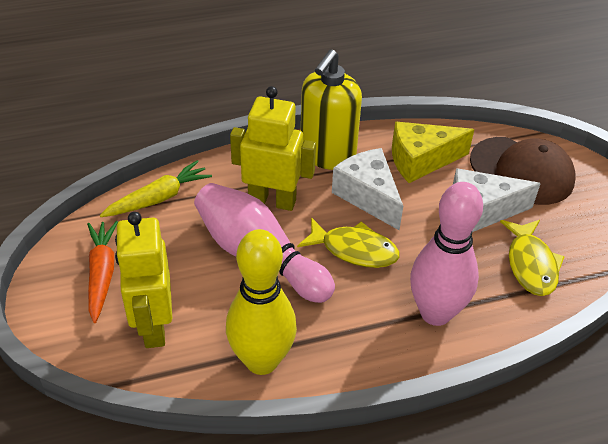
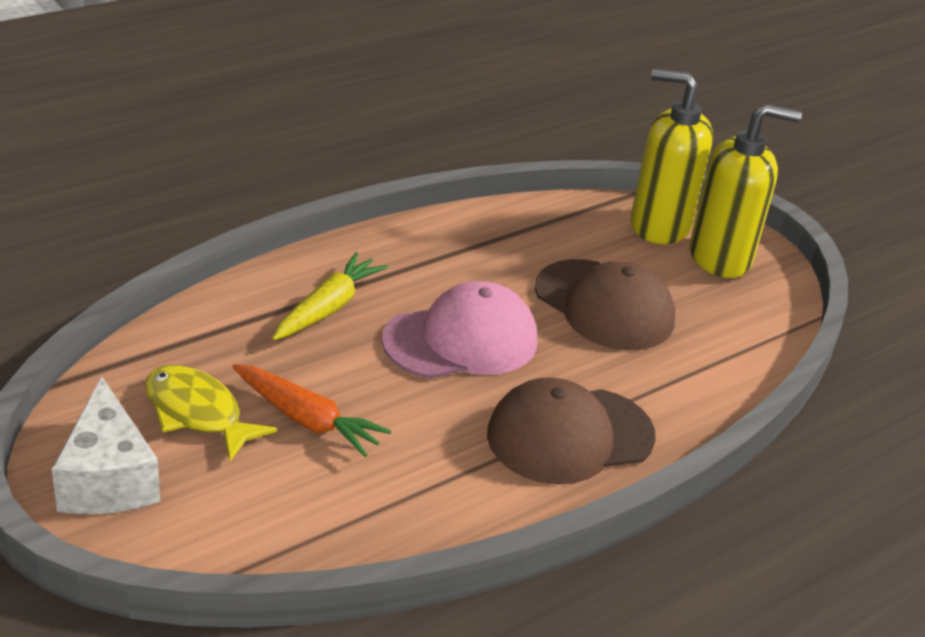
brown cap: [470,137,575,205] = 1 -> [487,377,655,485] [535,259,675,350] = 2
pink bowling pin: [194,183,335,303] [410,182,483,326] = 2 -> none = 0
pink cap: none = 0 -> [382,281,537,379] = 1
white cheese: [332,148,403,230] [453,168,541,232] = 2 -> [52,376,160,514] = 1
yellow bowling pin: [226,229,297,375] = 1 -> none = 0
yellow cheese: [392,122,474,183] = 1 -> none = 0
yellow fish: [297,217,400,268] [500,220,565,296] = 2 -> [145,365,277,461] = 1
yellow robot: [115,212,172,348] [230,86,316,211] = 2 -> none = 0
yellow soap dispenser: [301,49,362,170] = 1 -> [631,69,713,244] [690,104,802,278] = 2

